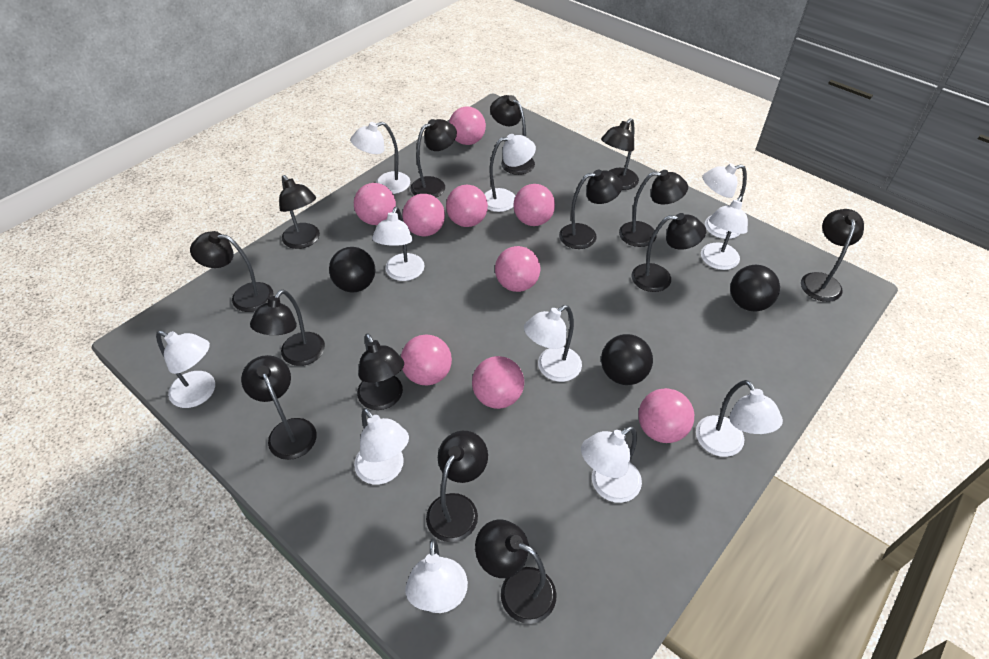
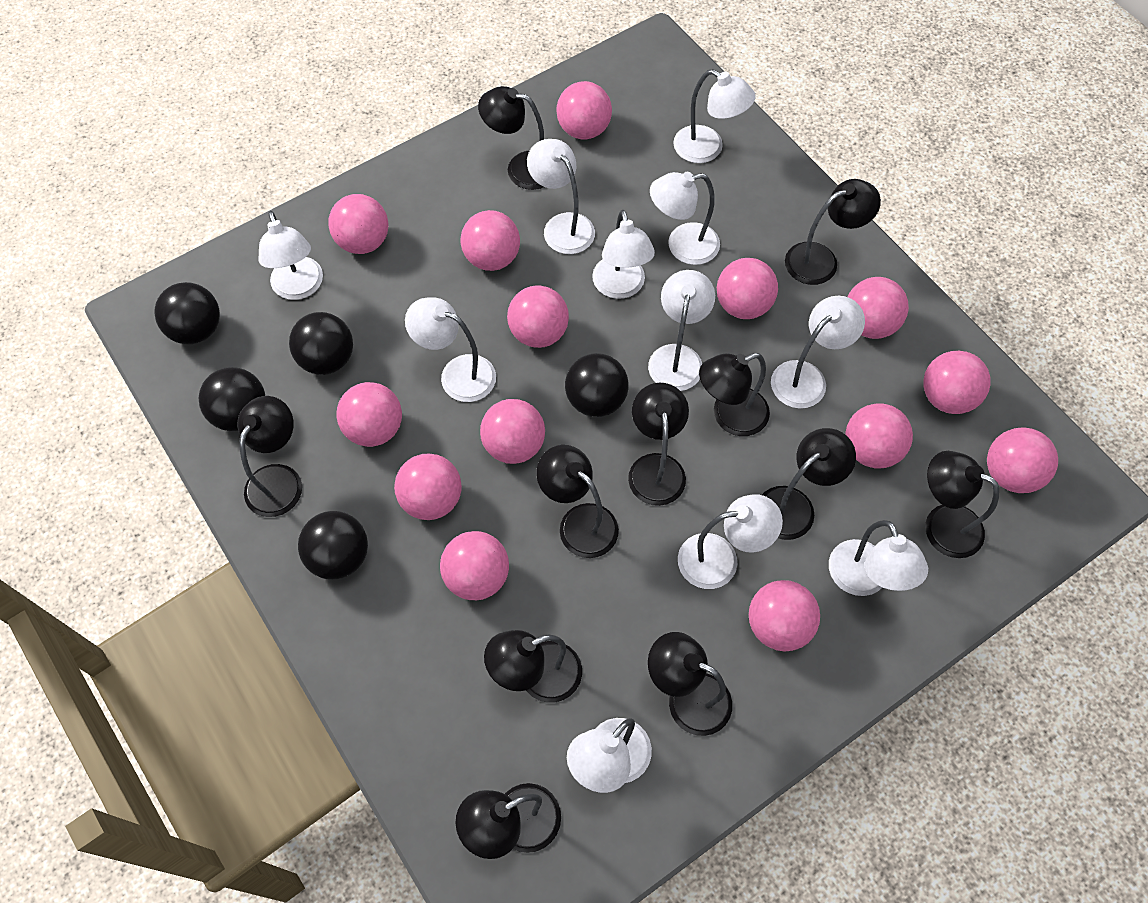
black ball: [329,247,375,293] [601,334,653,385] [730,265,780,311] = 3 -> [154,282,220,344] [199,367,265,431] [289,312,353,375] [298,511,368,580] [565,353,629,417] = 5
black lamp: [190,231,273,312] [241,355,317,460] [250,289,325,366] [279,175,320,249] [357,333,404,410] [410,119,457,197] [426,431,488,542] [475,519,556,624] [490,95,535,175] [559,170,623,249] [601,118,639,190] [619,170,688,247] [631,213,706,292] [801,209,864,302] = 14 -> [237,396,302,517] [456,783,561,859] [478,86,544,190] [484,630,582,703] [536,445,619,558] [628,383,689,506] [648,632,732,736] [699,353,770,436] [762,428,856,540] [785,179,881,285] [925,451,999,558] = 11
pink ball: [354,183,396,225] [401,334,452,386] [403,194,445,236] [446,185,488,227] [449,106,486,145] [472,356,524,409] [495,246,540,292] [513,184,555,226] [638,388,694,443] = 9 -> [328,194,388,254] [336,382,402,447] [394,454,462,520] [440,531,509,600] [461,210,520,271] [480,399,545,464] [507,285,569,348] [556,81,612,140] [717,258,778,319] [749,580,820,651] [845,403,913,468] [848,277,909,339] [923,351,991,414] [987,428,1058,493] = 14

